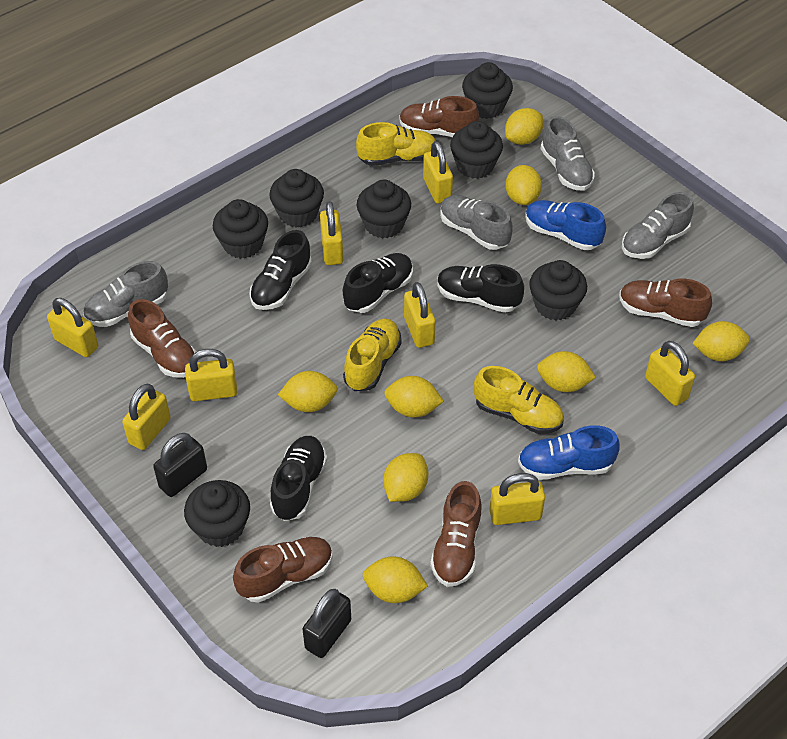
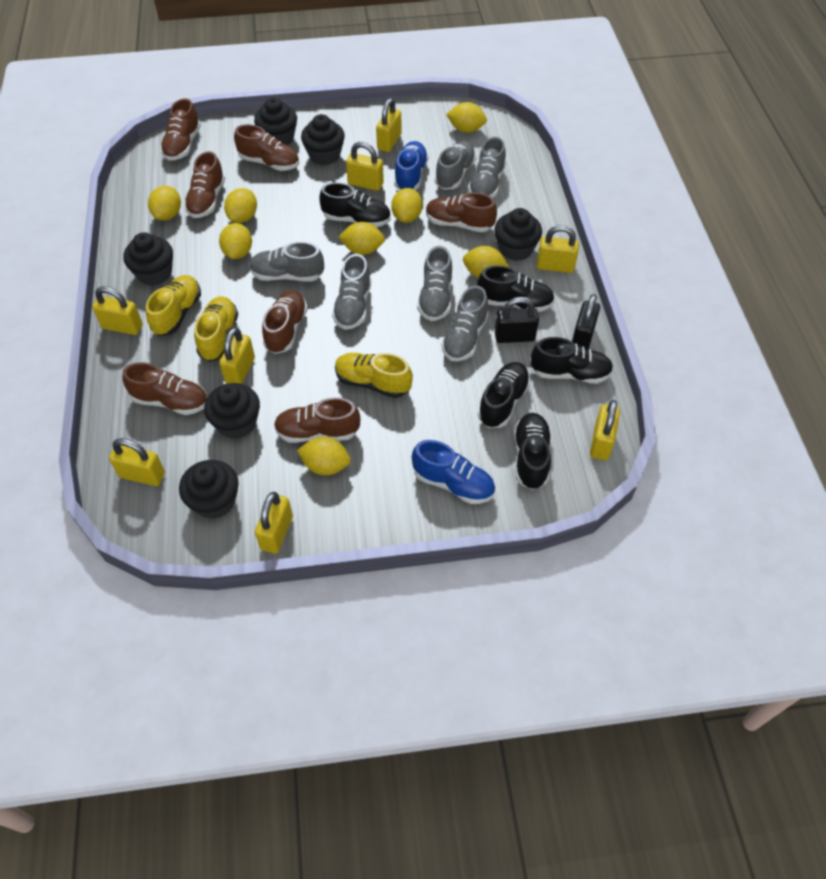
black cupcake: [184,480,250,547] [213,199,268,259] [269,169,324,227] [357,180,411,239] [450,121,503,179] [462,62,513,119] [529,260,587,321] = 7 -> [123,232,173,286] [179,460,239,519] [204,383,260,439] [254,97,297,145] [301,114,345,165] [494,208,542,261] = 6
black shoe: [249,230,312,310] [270,436,327,521] [343,253,413,313] [437,264,524,313] = 4 -> [319,183,391,227] [477,265,555,312] [478,362,531,428] [513,413,551,490] [531,337,613,384] = 5
brown shoe: [128,299,198,378] [233,537,333,603] [399,96,479,137] [430,481,482,587] [619,278,712,327] = 5 -> [122,362,207,415] [160,98,201,161] [184,151,225,218] [234,124,299,171] [262,290,308,354] [274,397,360,443] [426,192,497,232] = 7
grey shoe: [83,261,168,327] [440,195,512,250] [541,116,595,191] [622,192,694,259] = 4 -> [249,242,324,281] [332,254,371,330] [417,246,452,321] [435,141,476,190] [441,286,489,361] [468,137,506,198] = 6

